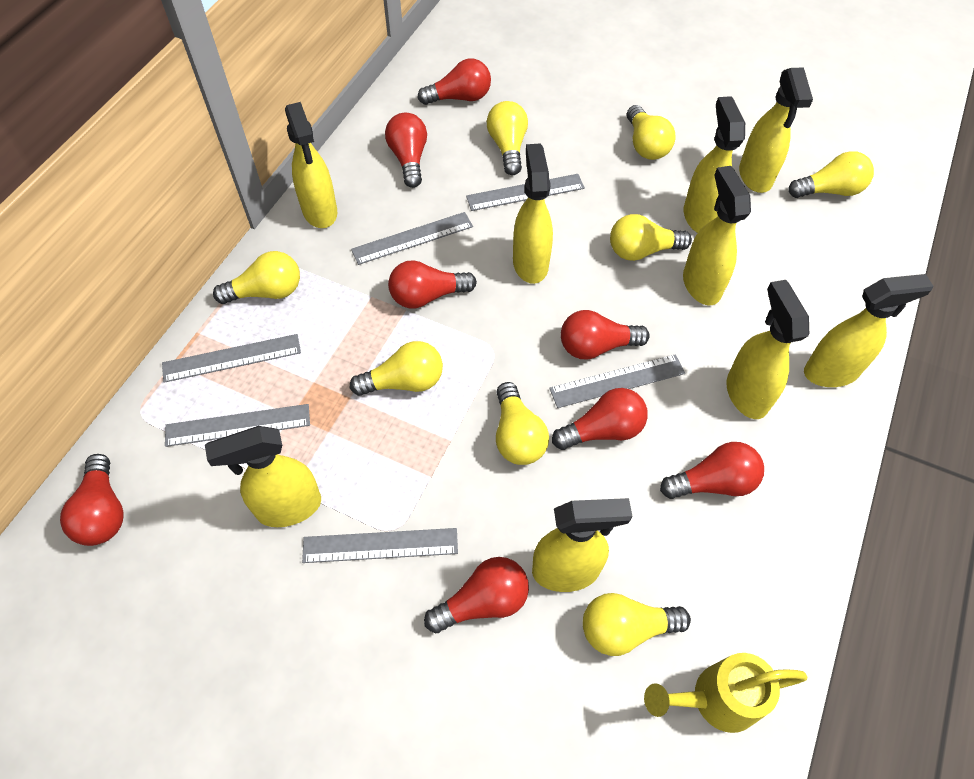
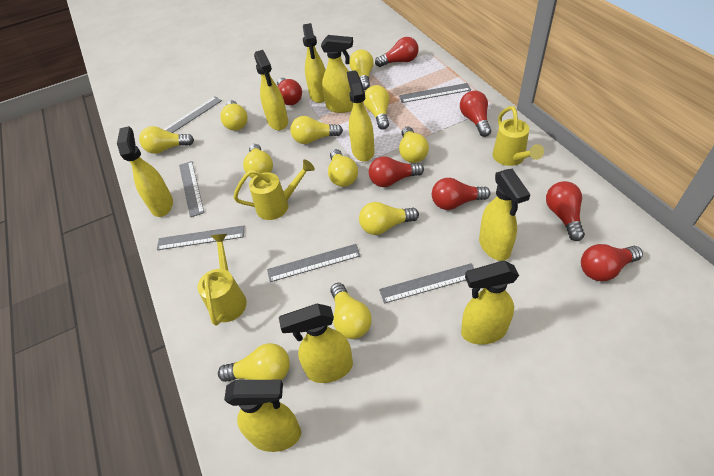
red light bulb: [60,454,124,546] [385,113,427,188] [388,260,477,308] [417,59,491,105] [424,557,529,633] [552,388,648,450] [561,310,650,359] [660,442,764,499] = 8 -> [277,78,302,105] [369,156,424,187] [375,37,419,67] [432,178,491,210] [460,90,491,137] [546,181,585,241] [581,244,643,281] = 7
yellow light bulb: [213,251,300,304] [350,341,443,396] [487,101,528,175] [496,382,549,465] [583,593,691,656] [610,214,692,261] [627,105,676,160] [788,151,874,198] = 8 -> [139,126,194,154] [218,343,290,382] [220,100,248,131] [243,144,273,178] [290,116,343,144] [328,149,358,187] [331,283,372,339] [349,49,374,90] [359,202,419,235] [363,85,389,130] [399,127,429,163] = 11
yellow watering can: [644,653,808,733] = 1 -> [198,234,247,326] [233,159,315,220] [492,106,544,166] = 3

